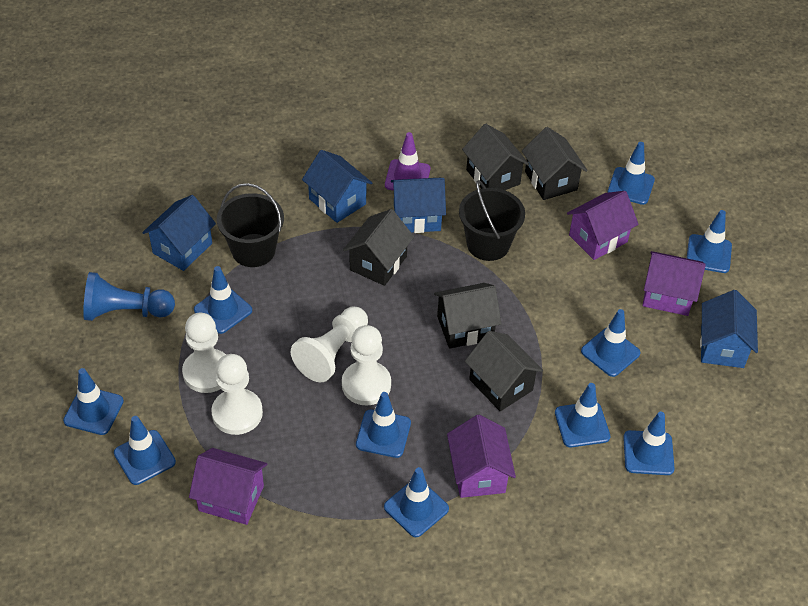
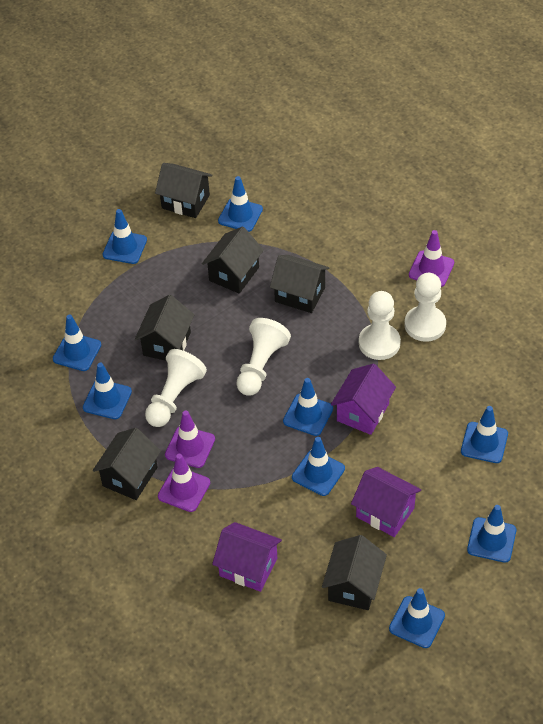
black bucket: [217,183,284,267] [459,180,525,261] = 2 -> none = 0
black house: [343,209,414,286] [434,283,502,349] [462,124,529,190] [465,331,543,411] [522,127,588,200] = 5 -> [93,428,161,500] [135,295,195,361] [155,163,212,218] [202,227,264,294] [270,255,329,313] [322,535,387,610] = 6
blue house: [142,195,216,271] [302,150,372,223] [391,178,446,233] [700,290,758,368] = 4 -> none = 0
blue pawn: [83,272,175,321] = 1 -> none = 0
blue traffic cone: [63,368,124,435] [114,416,176,485] [194,266,252,334] [356,392,411,458] [384,467,449,537] [555,383,610,447] [581,309,640,377] [607,142,655,205] [623,412,675,475] [687,210,732,273] = 10 -> [53,314,101,371] [83,363,132,419] [103,209,147,264] [218,176,263,232] [283,378,333,436] [292,437,345,496] [389,588,445,648] [461,406,508,463] [467,505,516,563] = 9
purple house: [189,448,267,525] [447,415,516,498] [567,191,639,260] [642,251,706,316] = 4 -> [212,522,282,592] [331,363,396,435] [351,467,421,537] = 3
purple traffic cone: [385,132,430,191] = 1 -> [158,454,210,512] [165,411,215,468] [409,230,454,287] = 3

